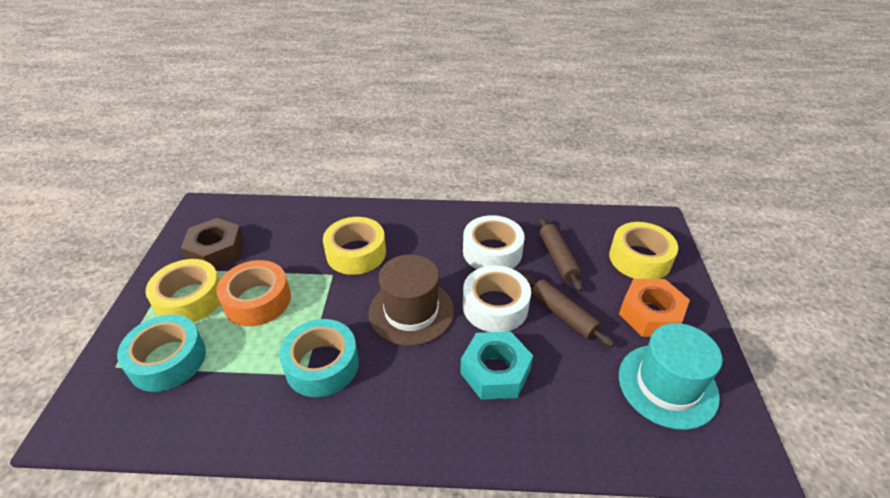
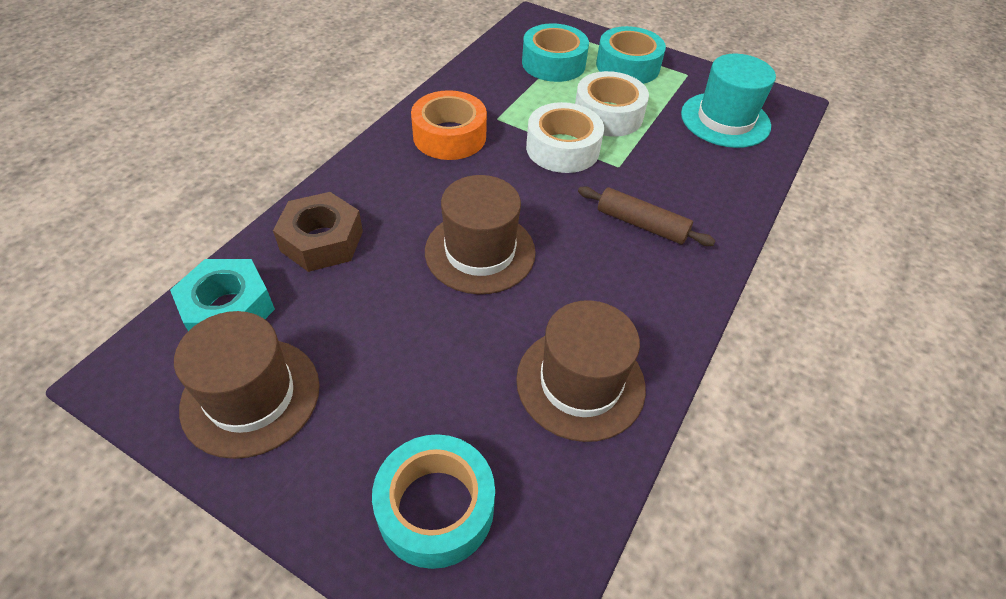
brown hat: [369,254,454,346] = 1 -> [174,311,320,459] [425,175,536,294] [516,300,646,442] = 3
brown rolling pin: [523,274,615,348] [539,217,583,292] = 2 -> [578,186,716,246] = 1
orange nut: [619,279,690,337] = 1 -> none = 0
turquoise tape: [117,315,206,392] [279,319,359,397] = 2 -> [372,434,495,569] [522,23,589,82] [596,26,666,84] = 3
yellow tape: [146,259,220,323] [323,217,386,275] [609,222,678,279] = 3 -> none = 0

